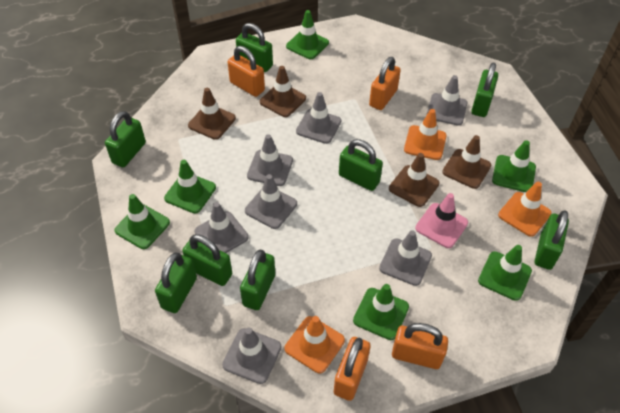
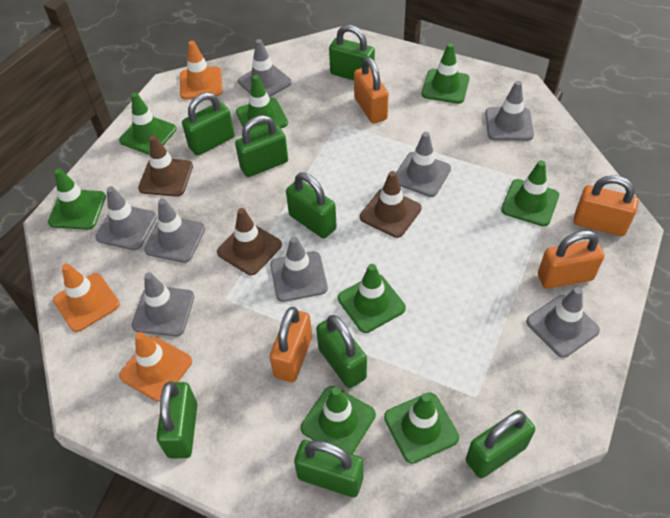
brown traffic cone: [188,88,236,140] [260,66,306,117] [389,153,439,207] [442,135,491,189] = 4 -> [138,135,193,197] [217,208,282,275] [360,171,422,238] = 3
green traffic cone: [114,194,170,249] [164,160,216,214] [286,10,329,59] [353,284,409,340] [478,245,532,301] [492,140,536,192] = 6 -> [48,168,106,230] [119,93,176,155] [236,75,288,134] [301,386,376,454] [338,264,406,333] [384,392,459,464] [422,43,470,104] [501,160,559,226] = 8
grey traffic cone: [195,202,249,253] [222,328,282,384] [245,174,297,229] [247,134,293,186] [296,92,341,144] [379,230,432,286] [426,75,467,126] = 7 -> [95,186,157,250] [131,272,194,337] [144,198,205,263] [238,39,292,98] [270,236,328,302] [396,132,451,197] [485,81,534,141] [526,287,600,358] = 8
pink traffic cone: [415,193,468,248] = 1 -> none = 0

